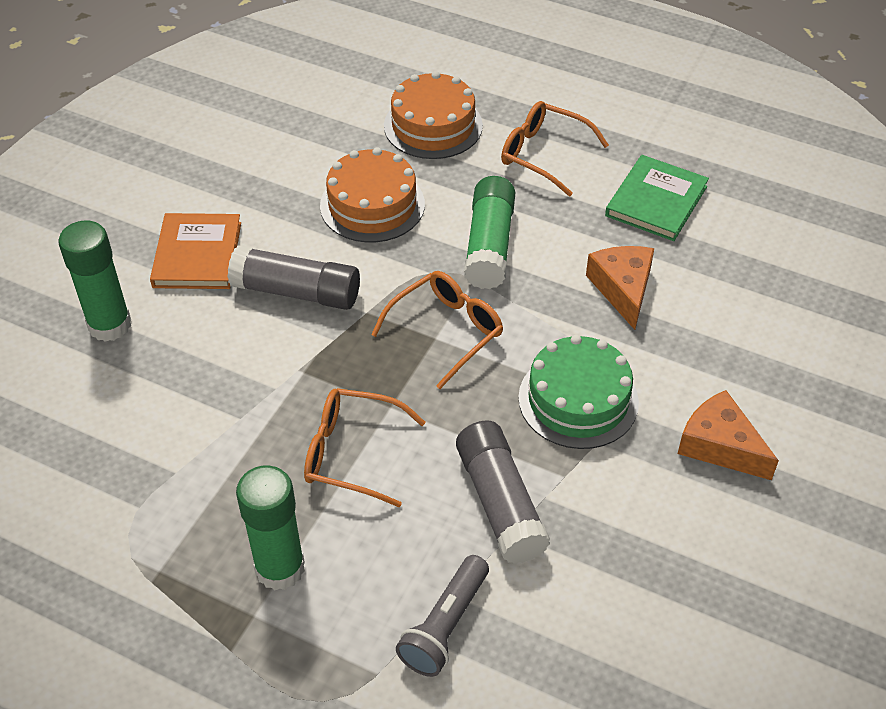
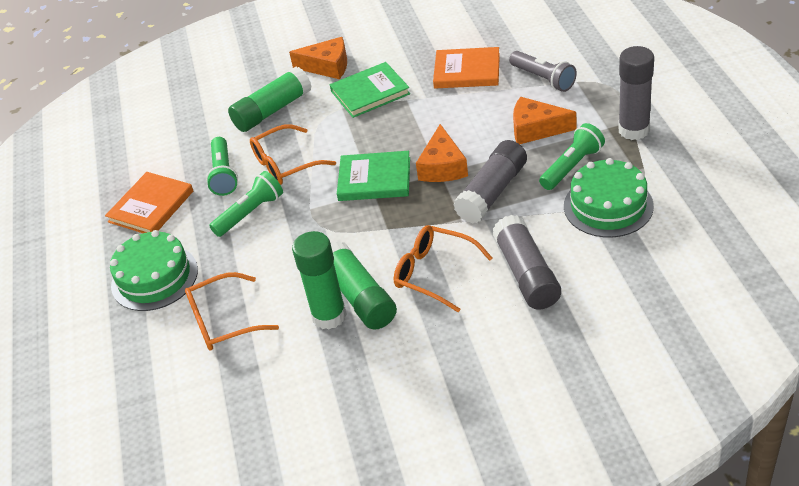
green book: [605,155,709,241] = 1 -> [330,62,410,118] [337,151,410,201] = 2
green cake: [518,335,639,449] = 1 -> [110,230,198,311] [564,158,654,238] = 2
green flashlight: none = 0 -> [206,137,238,196] [209,171,283,237] [539,123,605,190] = 3
grey glue stick: [227,245,360,310] [456,420,550,564] = 2 -> [453,140,527,224] [492,215,561,310] [618,46,654,140] = 3
orange book: [150,213,241,289] = 1 -> [105,172,193,233] [433,47,500,89] = 2
orange cake: [320,147,425,242] [384,71,483,159] = 2 -> none = 0
orange cheese: [586,246,654,330] [677,390,779,480] = 2 -> [289,37,347,79] [416,124,468,182] [513,97,576,144] = 3

